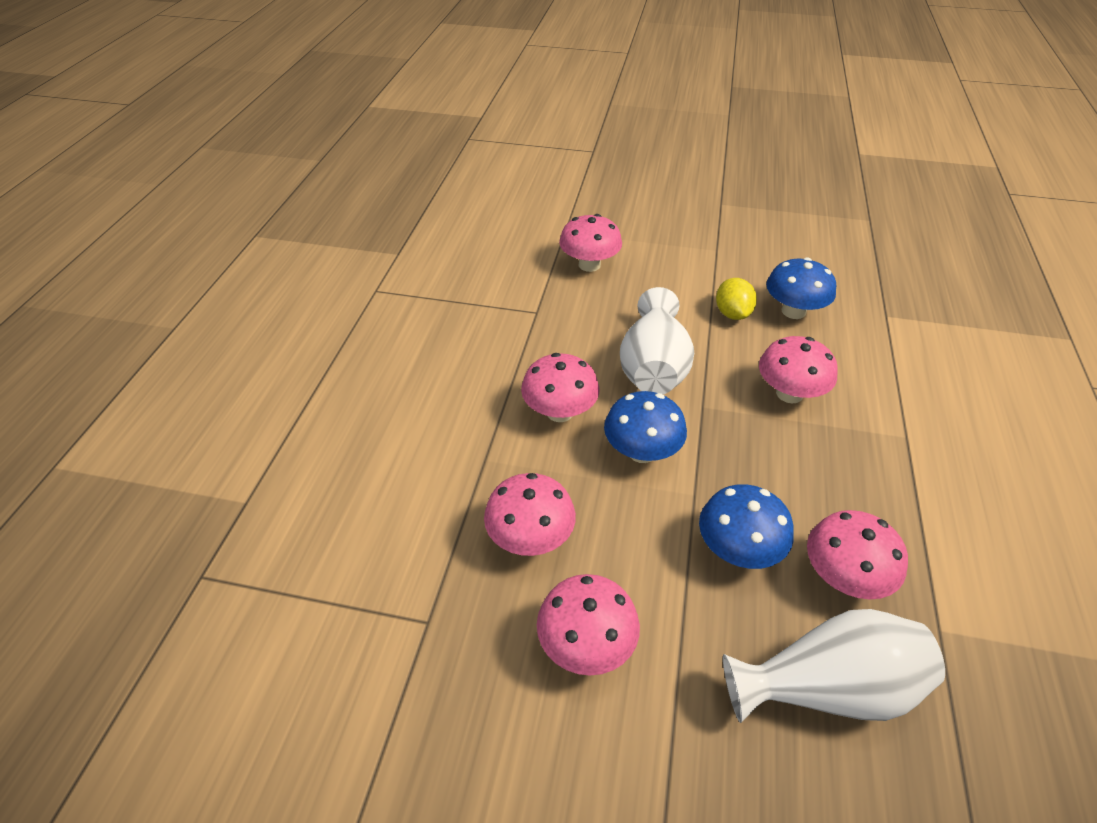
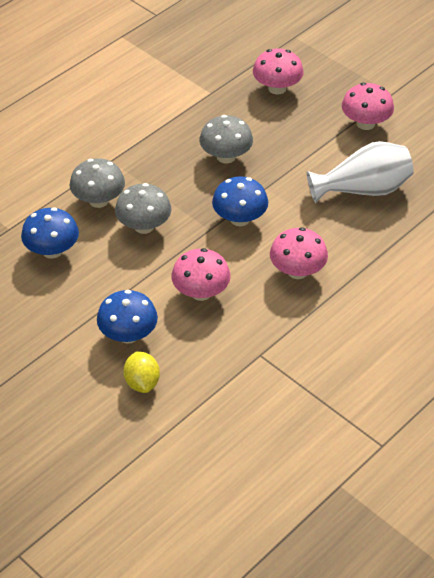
grey mushroom: none = 0 -> [70,158,125,208] [115,183,171,234] [200,115,253,164] = 3
pink mushroom: [484,473,576,556] [521,353,599,422] [537,574,640,676] [559,214,622,272] [759,336,838,404] [807,510,908,599] = 6 -> [171,248,231,301] [253,49,304,95] [270,227,328,279] [342,83,394,130] = 4
white vase: [620,287,694,394] [723,609,945,723] = 2 -> [307,141,414,203] = 1

